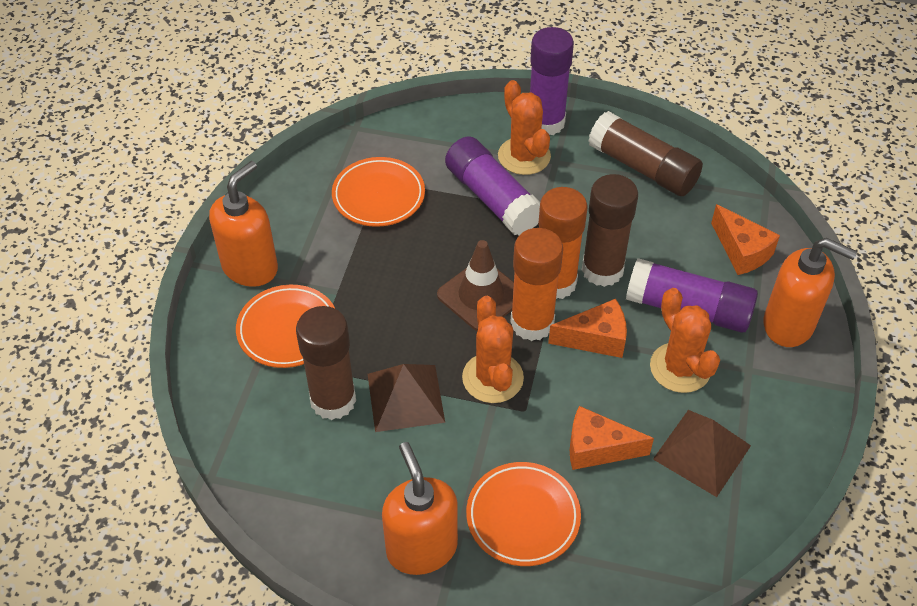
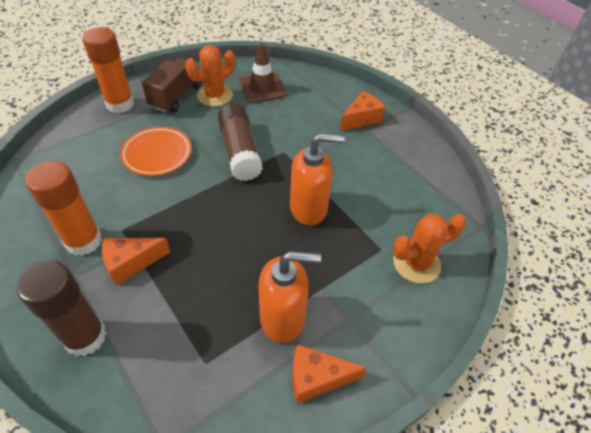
brown glue stick: [296,306,356,420] [581,174,638,287] [588,111,703,196] = 3 -> [16,260,107,356] [218,103,263,181] = 2
brown pyramid: [368,364,445,432] [653,410,751,497] = 2 -> none = 0
brown truck: none = 0 -> [142,58,201,113] = 1
orange cactus: [462,296,524,403] [498,80,551,175] [650,288,720,393] = 3 -> [185,45,235,106] [393,214,466,284] = 2
orange plate: [236,285,335,368] [332,157,425,227] [466,462,581,566] = 3 -> [120,127,192,176] = 1
orange soap dispenser: [209,161,278,287] [382,442,458,575] [764,238,857,347] = 3 -> [258,251,321,343] [290,133,345,226] = 2
purple glue stick: [445,137,540,236] [530,27,574,135] [626,258,758,333] = 3 -> none = 0

